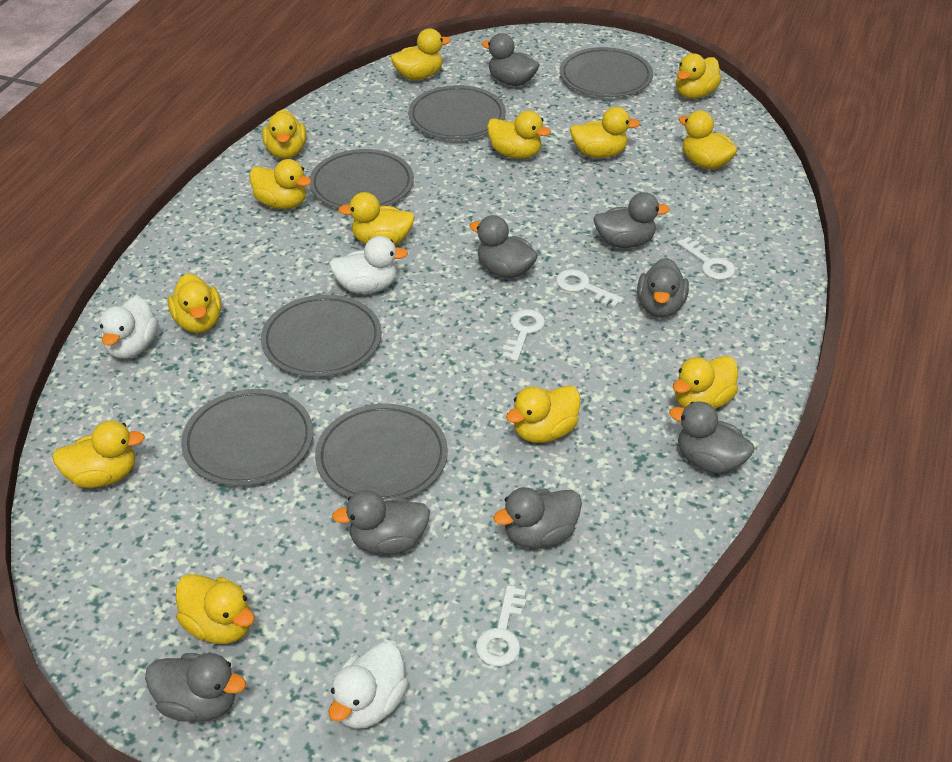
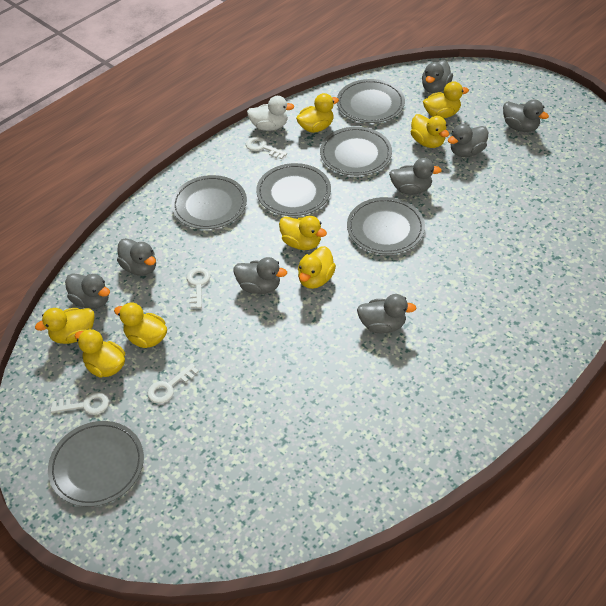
white duck: [100,296,158,359] [329,236,408,294] [329,642,408,729] = 3 -> [247,96,295,131] = 1
yellow duck: [52,421,145,488] [168,273,221,333] [176,574,254,644] [249,159,312,209] [262,109,307,159] [338,192,415,245] [391,29,451,80] [487,110,551,159] [506,385,580,443] [570,107,640,158] [673,356,738,409] [676,53,722,99] [678,110,738,169] = 13 -> [35,308,94,344] [75,329,125,378] [114,303,167,348] [279,216,327,250] [296,93,339,133] [298,246,336,289] [411,114,449,148] [423,81,469,118] = 8

